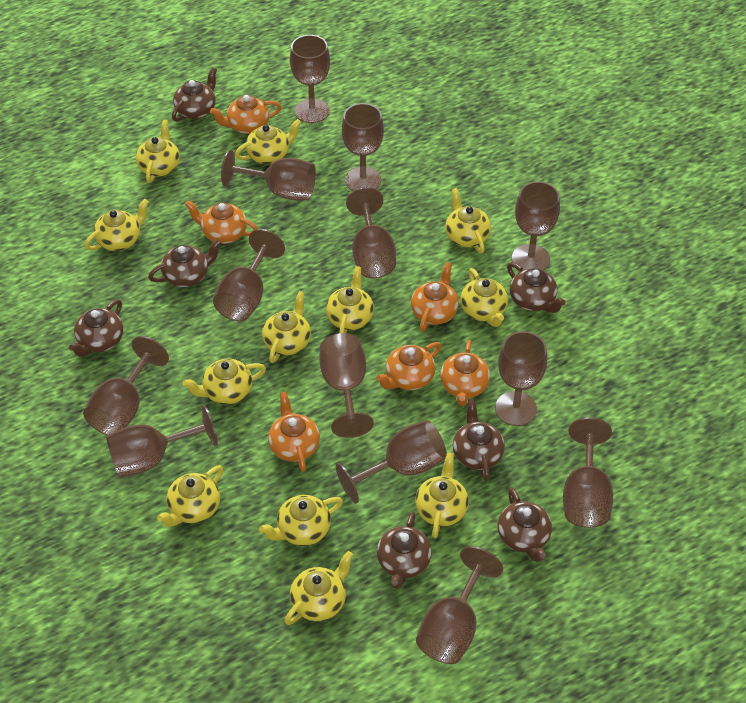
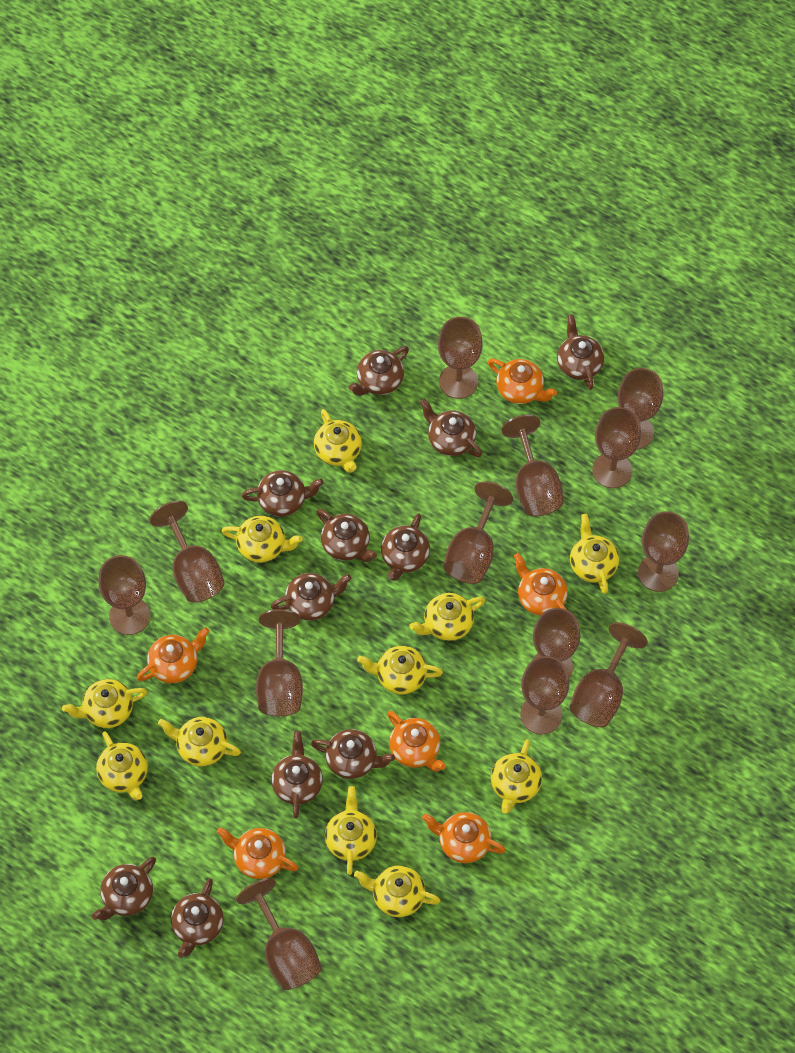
brown teapot: [69,299,123,357] [148,239,221,287] [172,67,217,122] [377,511,432,589] [453,399,505,481] [498,487,552,562] [507,262,566,313] = 7 -> [92,857,156,920] [171,879,224,958] [241,470,324,517] [271,573,351,621] [271,731,323,818] [311,729,395,779] [317,509,377,562] [348,346,409,396] [381,513,430,581] [420,399,482,457] [557,314,604,390] = 11
yellow teapot: [84,199,149,251] [136,119,180,183] [157,465,223,527] [183,359,266,404] [235,119,301,164] [259,495,343,546] [262,291,311,363] [284,551,353,625] [326,266,374,333] [415,452,469,538] [445,188,491,254] [460,268,508,327] = 12 -> [62,679,147,728] [96,731,148,800] [158,717,241,766] [222,516,303,563] [314,409,362,473] [325,786,377,875] [354,865,441,917] [357,646,443,694] [409,593,485,641] [491,739,542,813] [570,514,619,594] = 11

